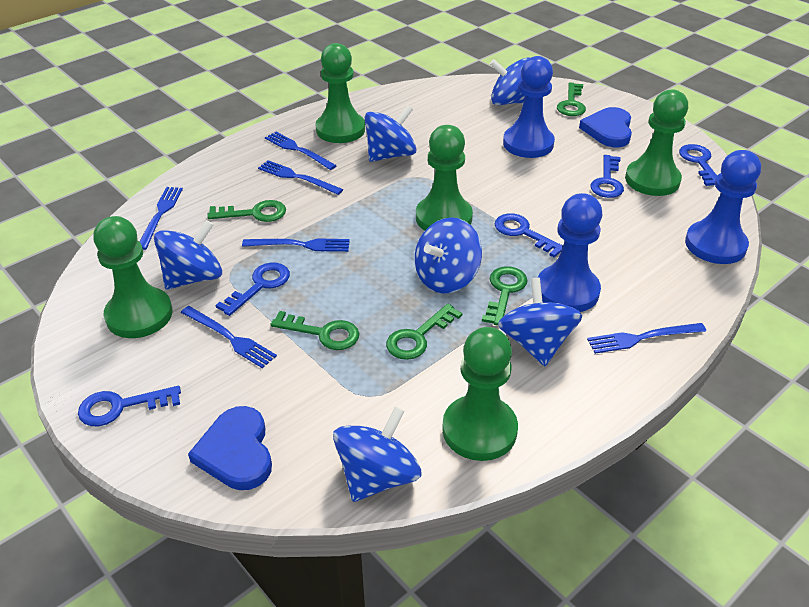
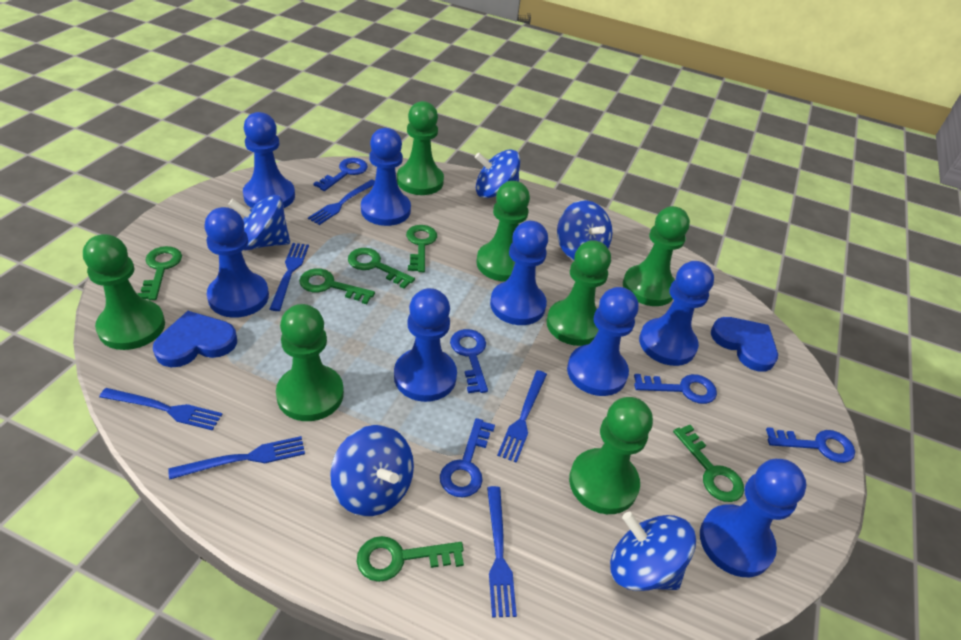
blue pawn: [503,56,555,158] [538,193,603,312] [685,150,761,264] = 3 -> [204,207,269,318] [243,112,295,208] [361,128,411,226] [394,288,457,402] [490,221,548,325] [567,287,638,396] [639,261,714,366] [700,459,806,577] = 8
blue spinning top: [154,220,222,289] [333,406,421,502] [364,105,417,162] [415,217,482,293] [490,57,529,105] [498,278,582,366] = 6 -> [228,195,290,251] [330,425,414,516] [475,149,520,198] [557,200,612,260] [610,512,696,591] = 5
green key: [207,200,286,222] [270,311,360,350] [386,304,462,360] [482,266,528,326] [557,83,586,116] = 5 -> [138,246,182,300] [299,268,375,304] [348,248,415,289] [357,536,464,582] [406,225,437,272] [673,425,744,502] = 6
green pawn: [93,216,173,338] [315,43,365,143] [416,125,473,231] [442,327,518,461] [625,89,688,196] = 5 -> [83,234,165,350] [276,304,344,421] [397,101,444,195] [476,181,530,281] [546,240,611,346] [569,397,653,514] [623,206,690,306] = 7

